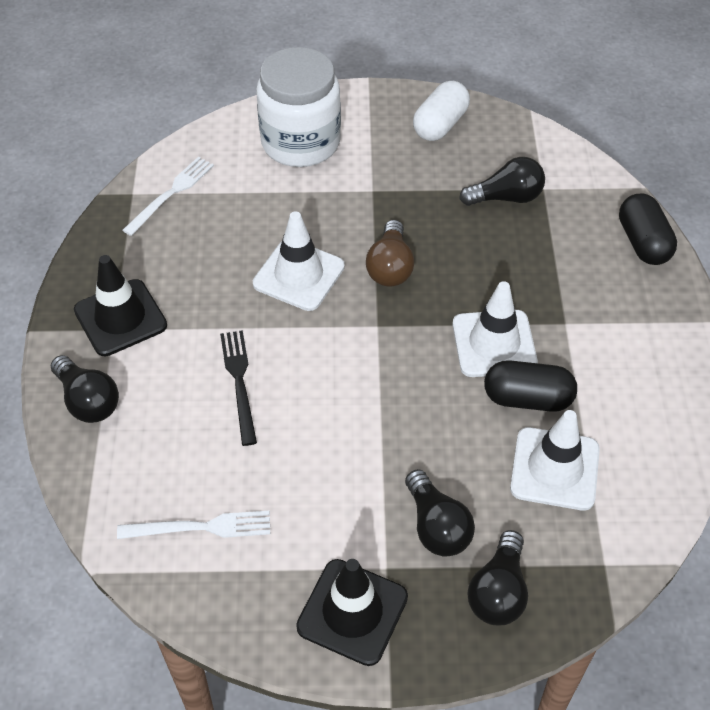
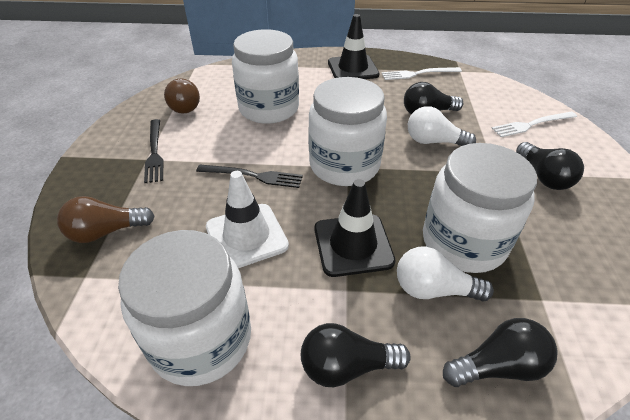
black capsule: [484,360,577,412] [619,194,677,265] = 2 -> none = 0
black fork: [220,330,257,446] = 1 -> [144,119,164,183] [196,164,303,188] = 2
brown light bulb: [366,220,414,286] = 1 -> [57,196,155,243] [164,79,200,114] = 2
white capsule: [413,81,470,141] = 1 -> none = 0
white jar: [256,47,341,167] = 1 -> [118,230,251,386] [232,29,299,124] [308,77,387,186] [423,143,537,273] = 4
white light bulb: none = 0 -> [397,246,494,301] [408,106,476,146] = 2
white traffic cone: [253,211,345,311] [453,281,538,377] [510,410,600,511] = 3 -> [206,171,289,268] = 1

